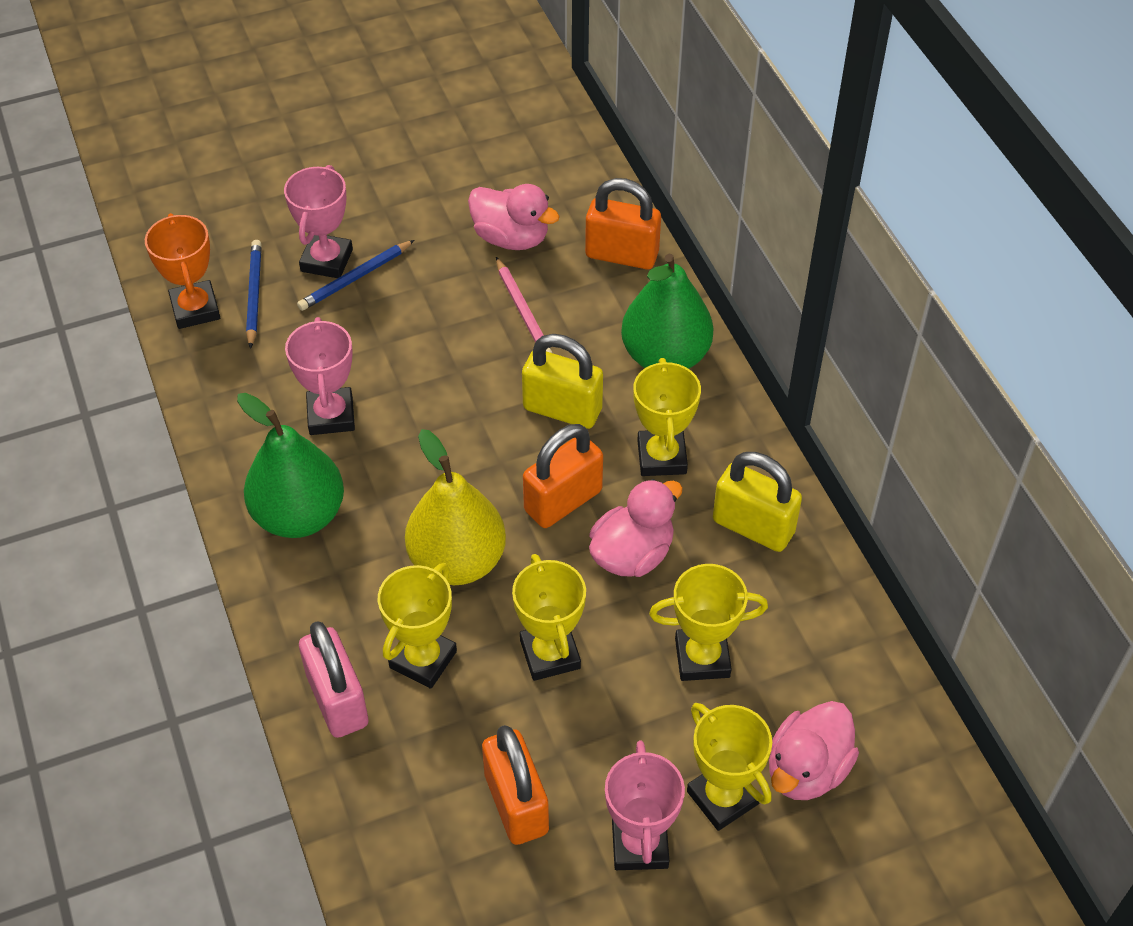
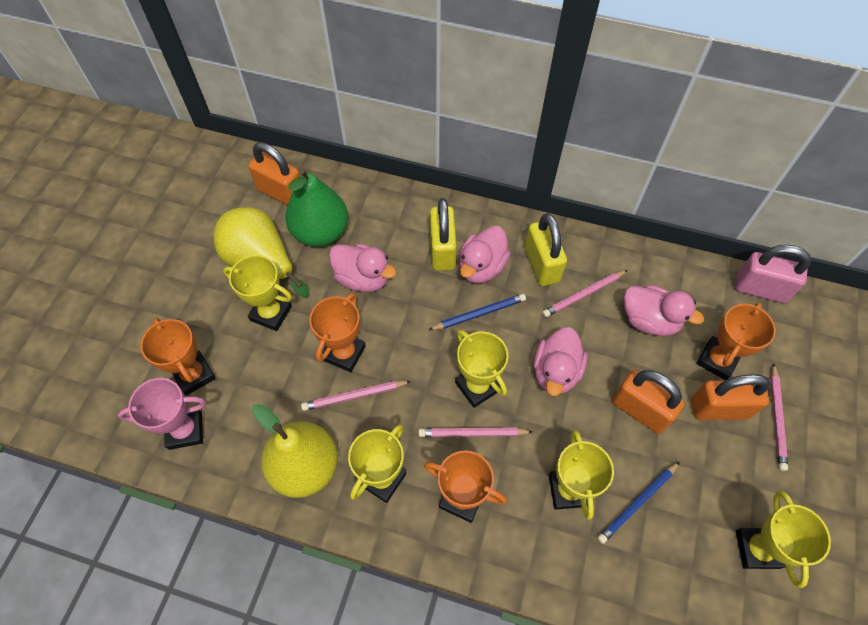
green pear: [237,393,344,538] [621,254,713,369] = 2 -> [285,168,348,247] = 1
orange trophy: [145,213,220,329] = 1 -> [140,318,216,396] [309,293,366,372] [424,450,507,523] [696,303,776,380] = 4
pink duck: [468,184,560,250] [589,479,683,577] [769,701,859,800] = 3 -> [329,244,396,292] [459,226,511,283] [534,327,588,396] [624,285,704,336] = 4
pink pencil: [496,257,552,353] = 1 -> [301,381,411,411] [418,428,533,437] [542,270,628,317] [770,363,788,471] = 4
pink trophy: [284,165,353,278] [285,317,355,435] [605,741,685,870] = 3 -> [118,378,206,450] = 1
yellow pear: [405,429,506,585] = 1 -> [214,207,309,298] [252,404,338,498] = 2

